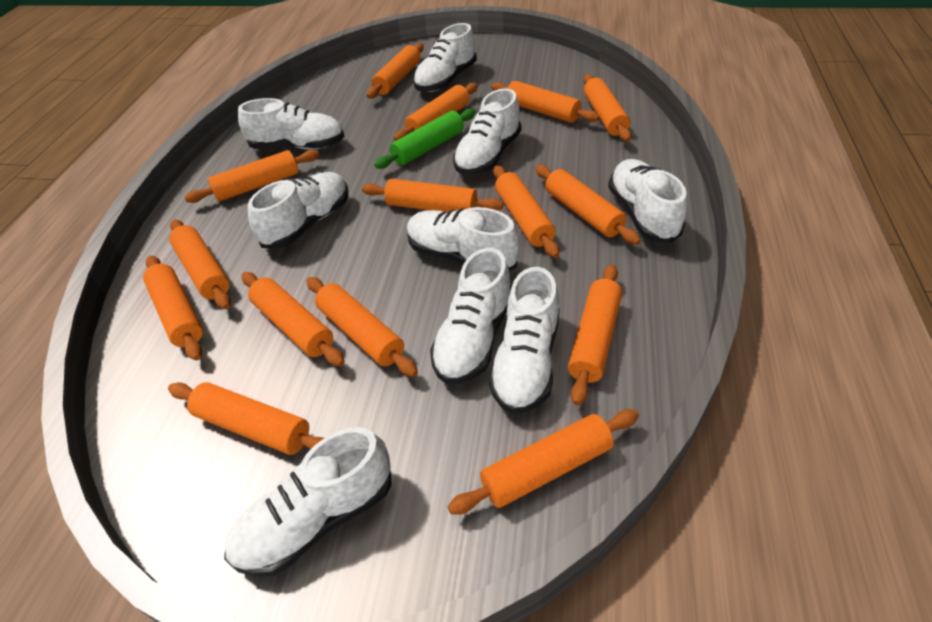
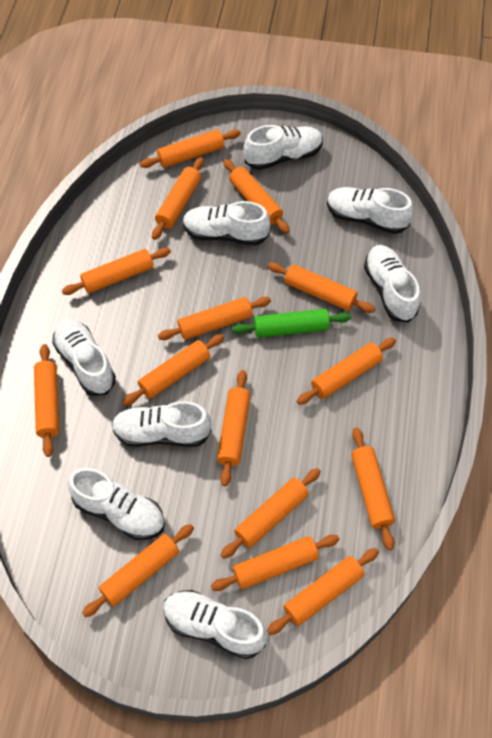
white shoe: [224,427,392,577] [238,98,344,150] [248,172,348,249] [407,207,520,271] [413,23,477,92] [430,248,511,384] [453,88,521,175] [489,267,559,414] [608,159,687,243] = 9 -> [52,319,116,396] [68,468,165,540] [111,401,211,447] [163,590,268,659] [183,201,270,245] [243,125,323,170] [327,187,413,234] [364,245,420,323] = 8

